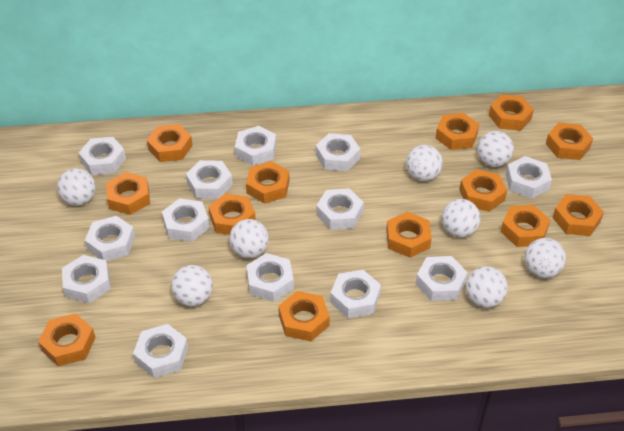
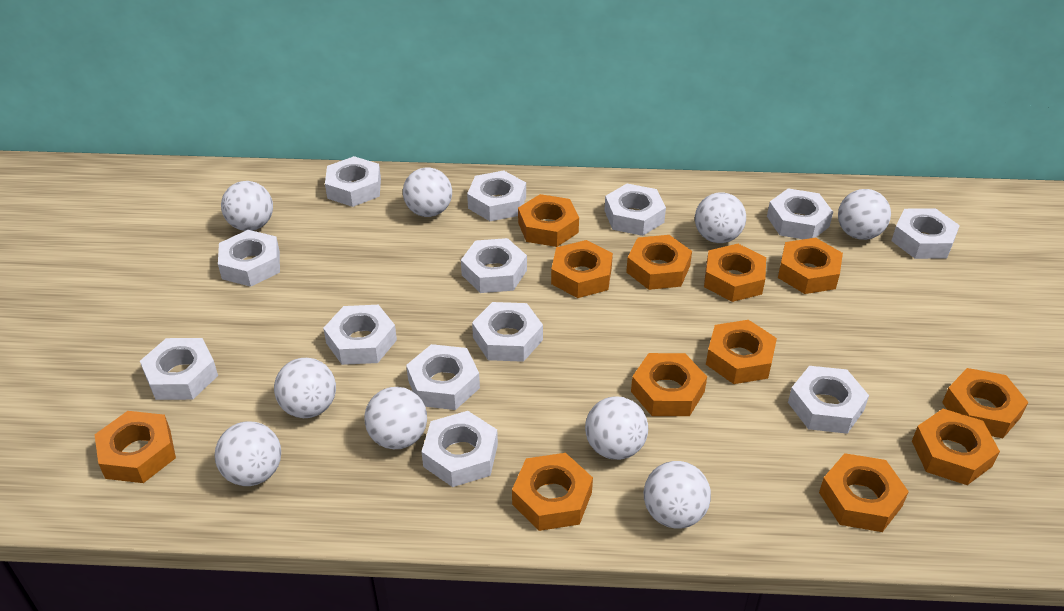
orange nut: [38,313,96,366] [106,172,150,215] [147,124,193,162] [208,193,256,235] [246,161,290,204] [278,291,330,341] [386,212,432,258] [436,113,479,150] [459,169,507,212] [489,95,534,131] [500,205,550,247] [546,122,593,160] [552,194,604,236] = 13 -> [94,411,176,483] [512,453,593,531] [518,194,579,247] [551,240,613,298] [626,235,692,290] [631,353,707,416] [704,244,766,302] [706,320,777,384] [778,238,843,294] [819,453,909,532] [912,409,1000,485] [942,368,1028,438] = 12
white ball: [57,168,96,206] [171,265,213,306] [229,219,269,258] [406,145,443,181] [441,199,481,237] [466,266,508,308] [477,131,514,167] [524,238,566,278] = 8 -> [215,421,281,486] [221,181,273,231] [274,358,336,418] [365,387,427,449] [403,168,452,217] [585,396,648,460] [644,461,711,529] [695,192,746,243] [838,189,891,240] = 9

